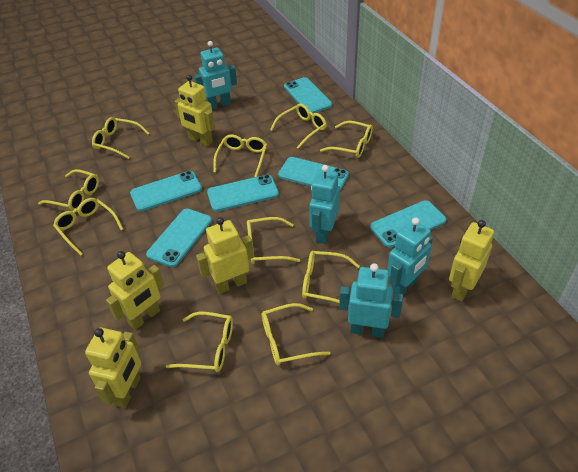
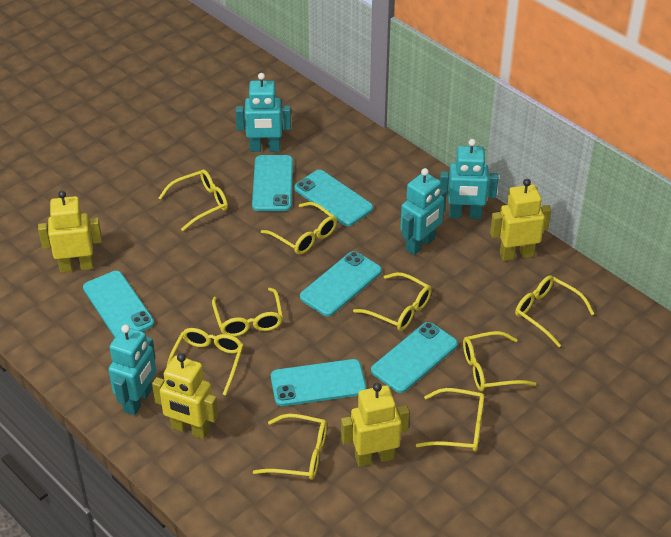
yellow glasses: [38,169,99,211] [53,198,123,256] [92,117,149,159] [166,311,233,372] [213,134,267,177] [247,217,300,264] [261,303,330,365] [270,104,327,149] [302,251,360,303] [320,121,373,158] = 10 -> [158,169,228,231] [167,328,243,396] [212,288,283,337] [253,414,327,480] [261,202,337,254] [353,272,432,331] [416,388,484,452] [463,331,536,391] [515,275,594,347] = 9
yellow robot: [85,328,141,408] [106,251,164,330] [174,75,215,146] [196,217,254,294] [449,220,494,301] = 5 -> [38,191,102,273] [152,353,218,439] [341,383,409,467] [490,179,551,261] = 4

